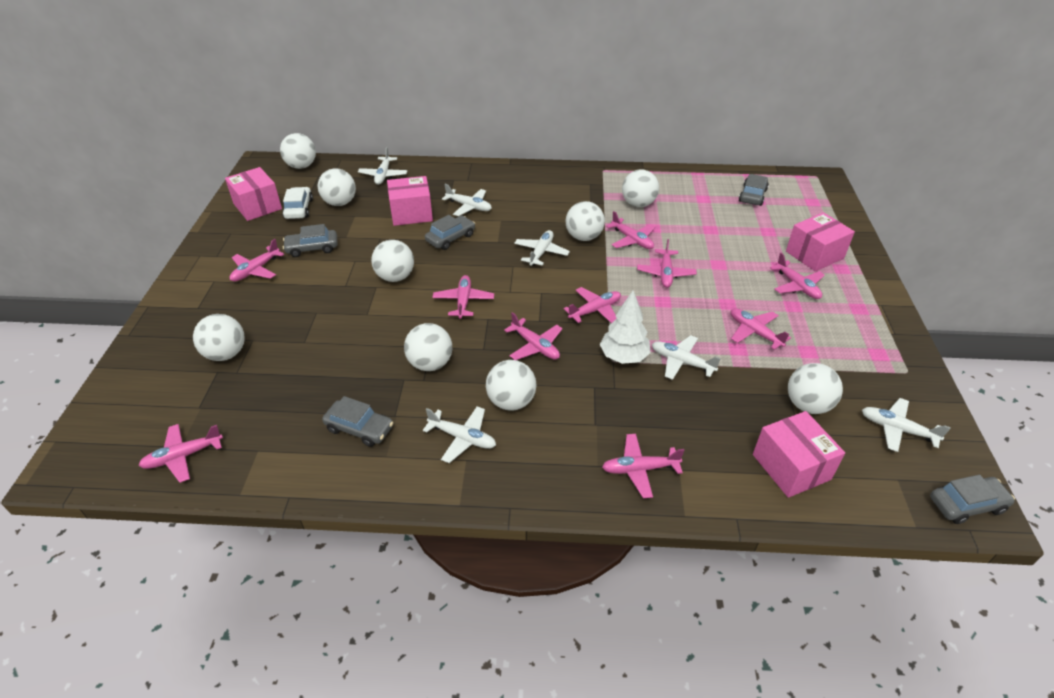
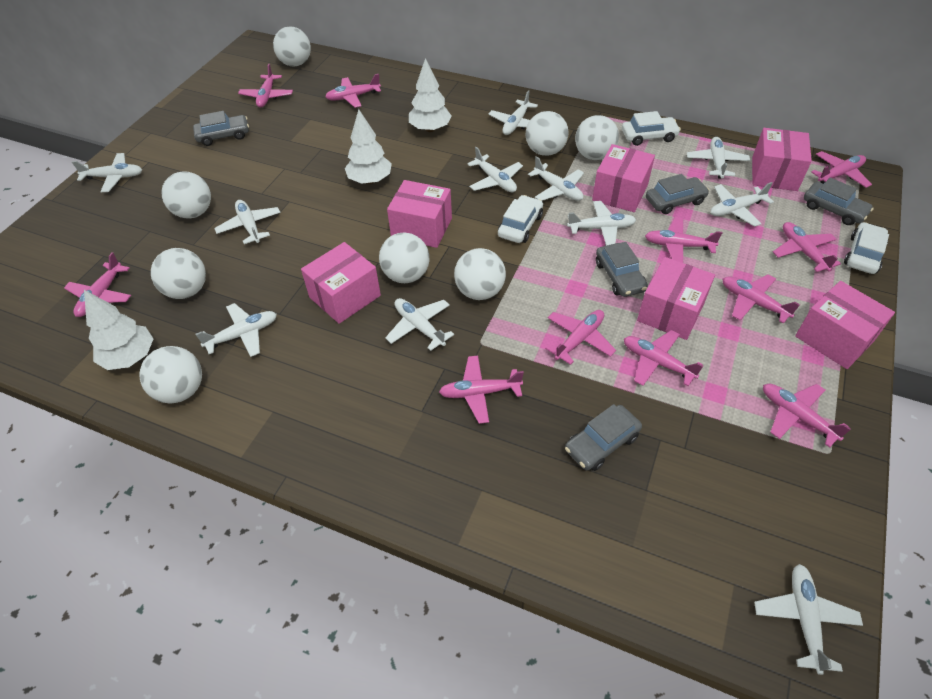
pink box: [225,167,282,221] [387,176,433,226] [753,411,845,498] [786,212,855,272] = 4 -> [301,242,381,324] [387,180,452,248] [592,144,655,212] [637,257,715,340] [752,128,812,191] [795,281,895,369] = 6
pink plane: [138,424,223,483] [230,239,284,282] [432,275,494,319] [504,312,563,360] [564,287,621,323] [602,434,685,498] [606,211,655,249] [637,239,697,288] [731,308,791,350] [770,253,825,299] = 10 -> [64,252,131,317] [238,64,293,108] [325,74,381,108] [439,355,524,424] [545,310,616,365] [624,330,703,386] [645,217,722,263] [723,274,800,324] [763,384,851,448] [773,222,841,272] [811,151,872,188] = 11
white ball: [193,314,245,361] [280,133,316,169] [318,168,356,206] [371,240,414,282] [404,323,452,371] [486,360,536,411] [566,201,605,241] [622,169,659,207] [788,363,843,414] = 9 -> [139,346,202,404] [151,248,206,299] [162,171,211,219] [273,26,311,66] [379,233,429,283] [454,248,506,300] [526,111,569,156] [575,115,619,160] = 8
white car: [282,187,313,219] = 1 -> [498,195,543,243] [622,111,681,146] [844,222,889,274] = 3
white plane: [358,147,408,185] [423,406,496,463] [442,184,492,216] [514,230,570,266] [652,335,721,380] [862,398,951,452] = 6 -> [72,153,142,192] [195,303,277,357] [214,200,280,244] [385,298,454,351] [468,147,523,192] [488,90,538,135] [528,156,584,201] [567,201,636,246] [687,137,750,178] [711,182,774,227] [754,564,863,675] = 11
white tree: [600,291,651,364] = 1 -> [84,290,154,370] [345,109,392,184] [409,58,452,132] = 3

